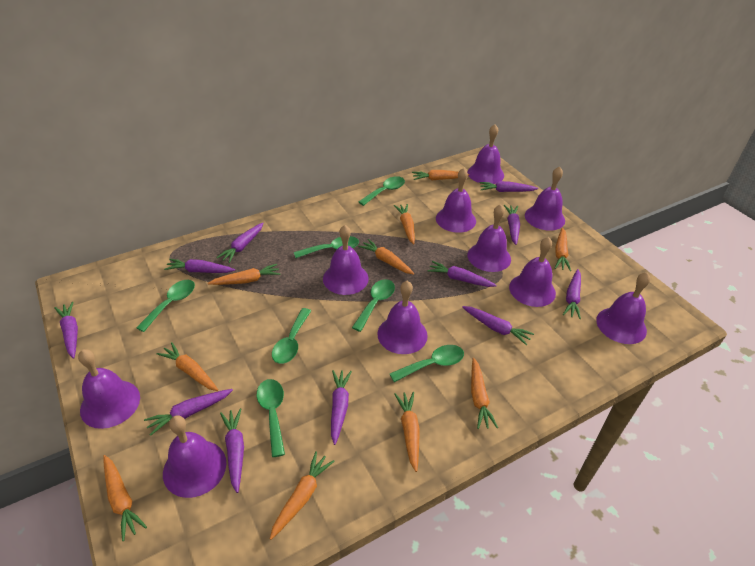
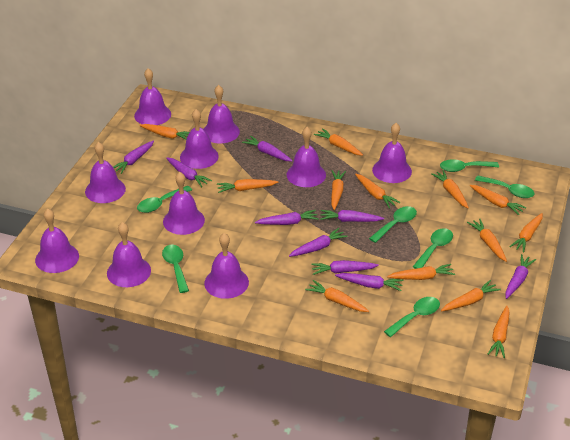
orange carrot: [103,455,147,541] [157,342,218,391] [208,264,280,285] [270,451,335,540] [358,239,414,274] [394,204,415,244] [394,392,420,472] [412,170,469,180] [471,358,498,429] [555,228,571,271] = 10 -> [139,124,190,140] [217,179,278,193] [305,280,369,312] [314,128,363,156] [331,170,346,210] [355,174,400,209] [387,264,455,280] [431,170,469,208] [441,280,501,311] [467,219,507,262] [469,185,527,215] [488,306,510,358] [509,213,543,252] = 13
purple carrot: [54,302,78,359] [144,389,233,436] [164,259,235,273] [216,223,264,263] [220,408,244,493] [331,370,352,445] [427,261,497,287] [462,306,534,346] [479,181,538,192] [504,205,520,245] [563,269,581,319] = 11 -> [113,141,154,174] [166,158,212,187] [242,136,293,162] [255,210,319,225] [289,228,348,257] [311,260,379,275] [320,210,384,222] [335,273,403,291] [505,254,536,299] = 9

